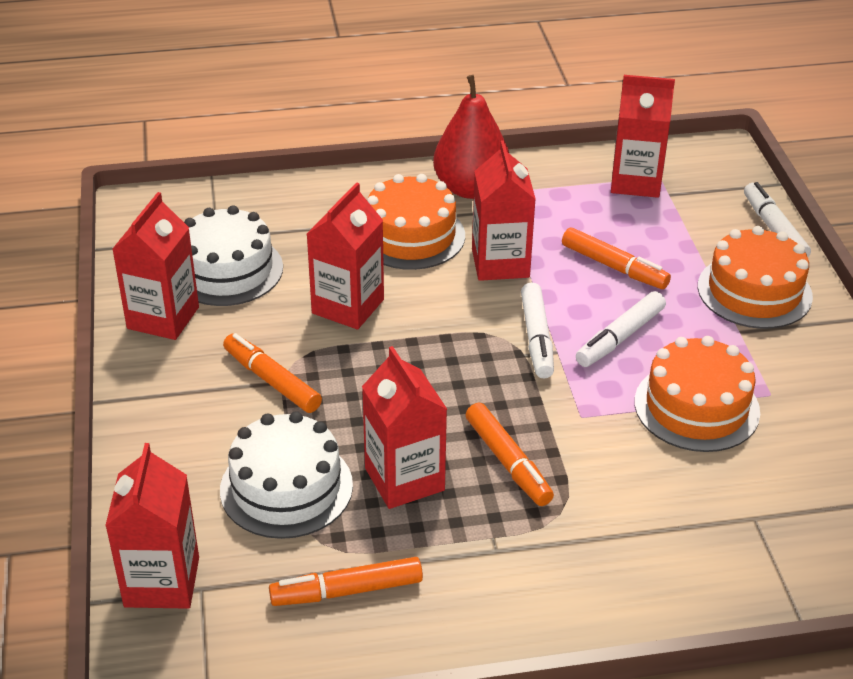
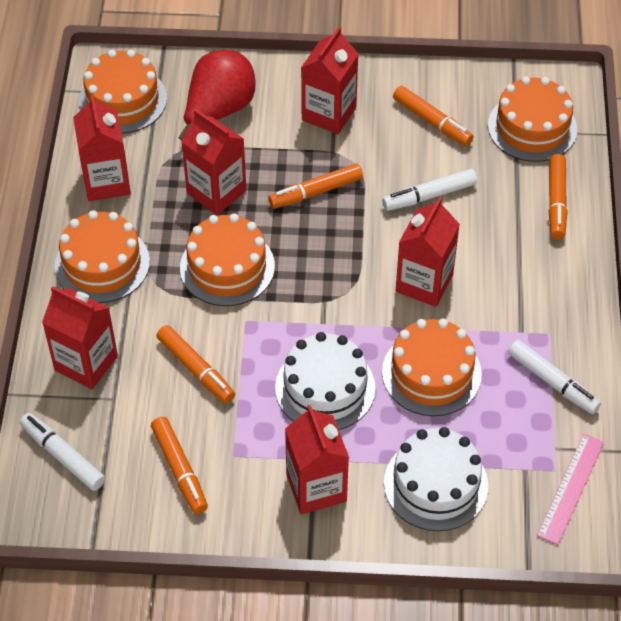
orange cake: [367,174,465,270] [634,336,760,452] [698,226,813,329] = 3 -> [54,210,150,303] [79,50,167,133] [180,213,275,306] [382,319,482,416] [488,76,577,162] = 5
orange marker: [223,333,322,413] [269,557,423,606] [465,403,554,506] [562,228,671,289] = 4 -> [151,417,208,514] [156,325,235,403] [268,164,363,209] [393,86,473,146] [548,154,567,239] = 5
pink ruler: none = 0 -> [537,434,604,545] = 1

